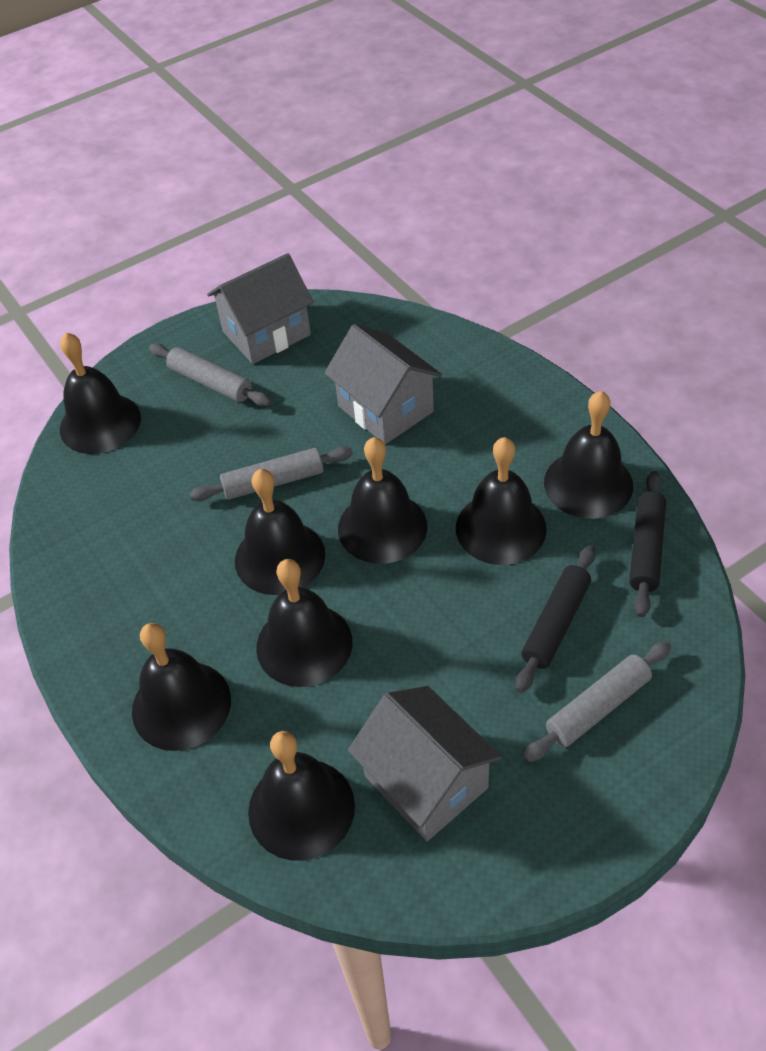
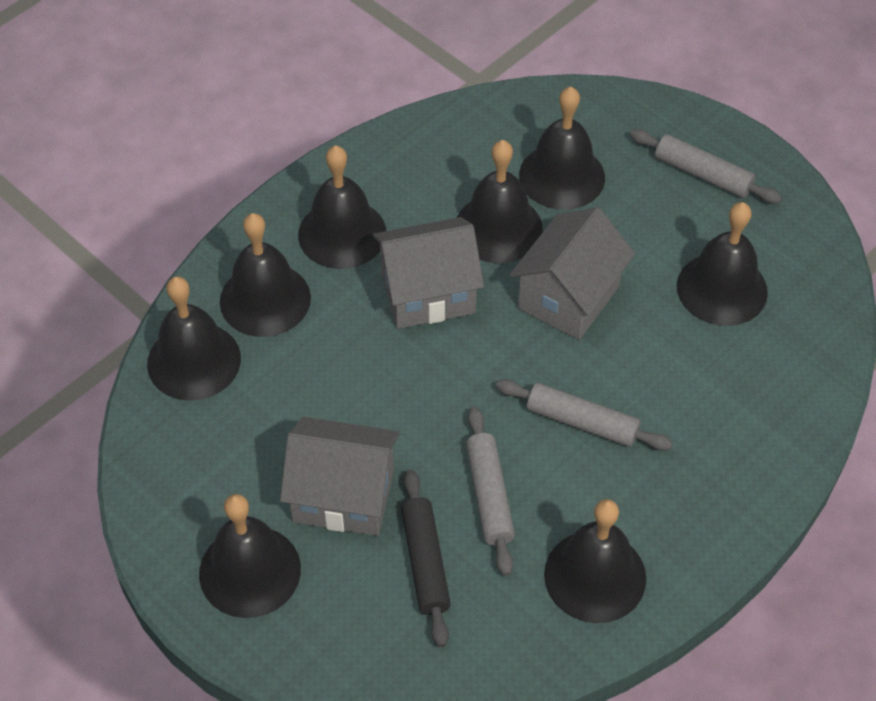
black rolling pin: [515,545,596,693] [629,471,666,617] = 2 -> [401,470,451,647] = 1

